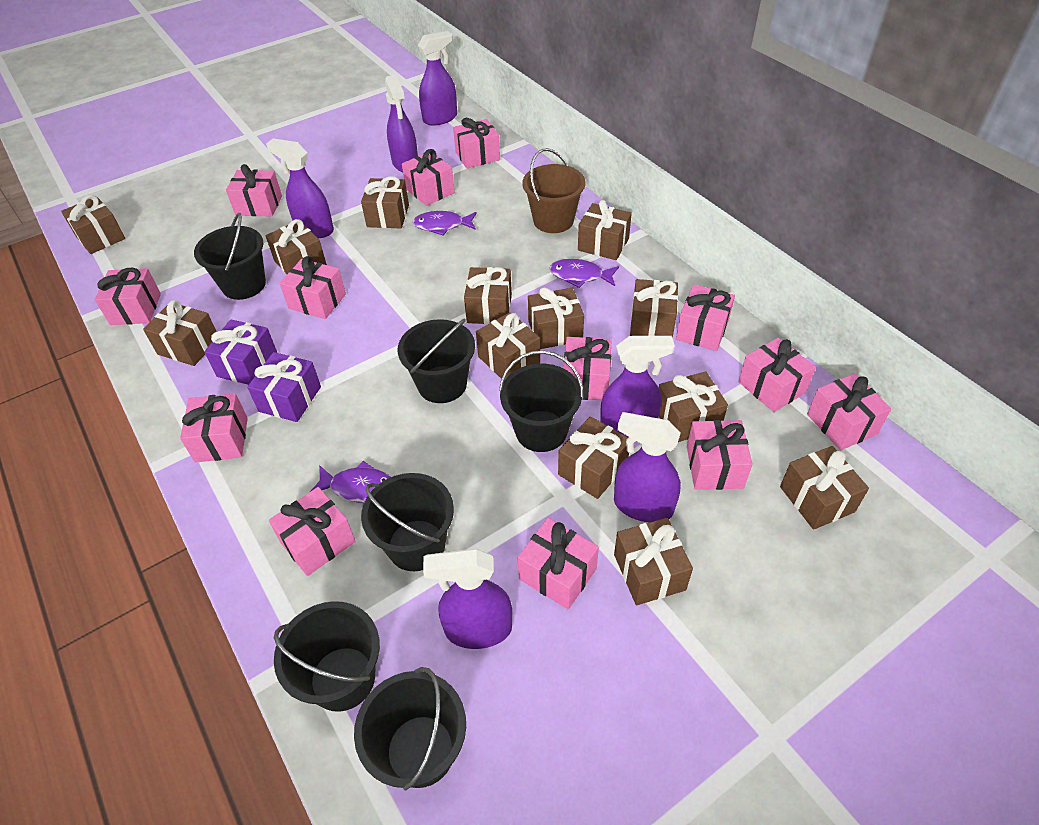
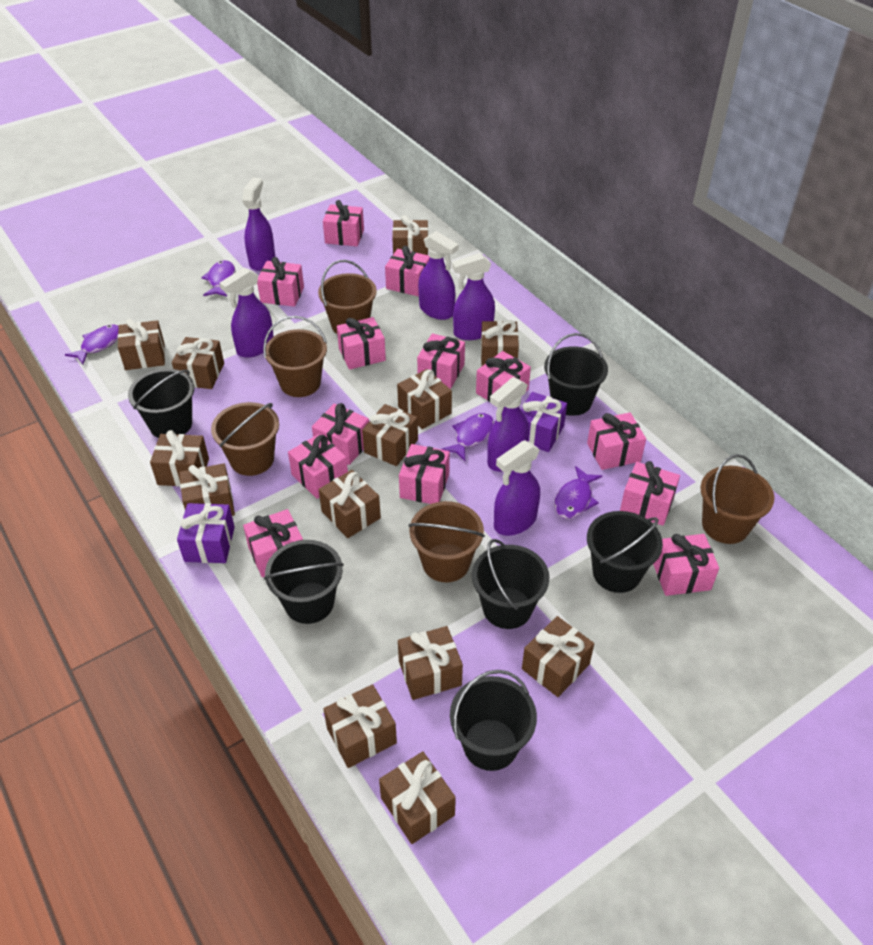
brown bucket: [522,148,586,233] = 1 -> [211,402,279,476] [263,316,327,397] [318,260,377,334] [409,501,485,582] [700,454,774,544] = 5
purple fish: [310,461,391,503] [413,211,477,236] [549,259,619,288] = 3 -> [65,324,119,364] [201,260,235,296] [441,413,494,461] [554,466,602,519] = 4

